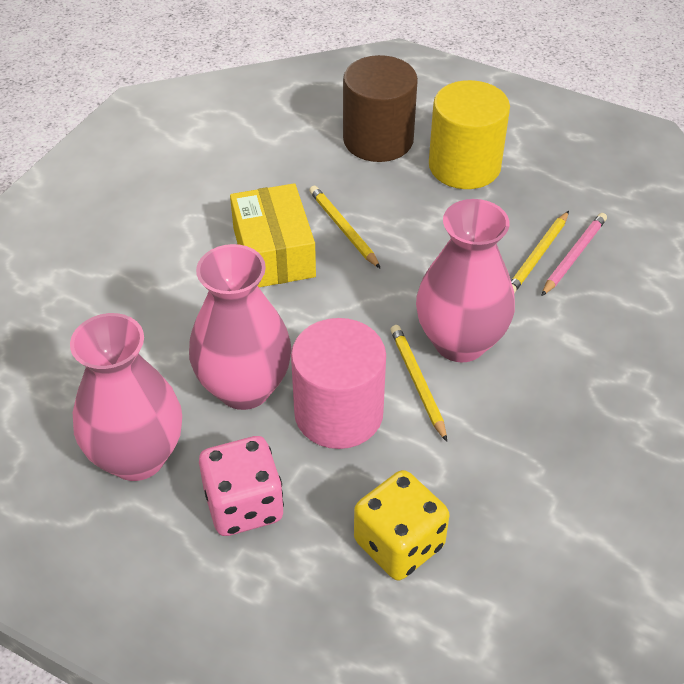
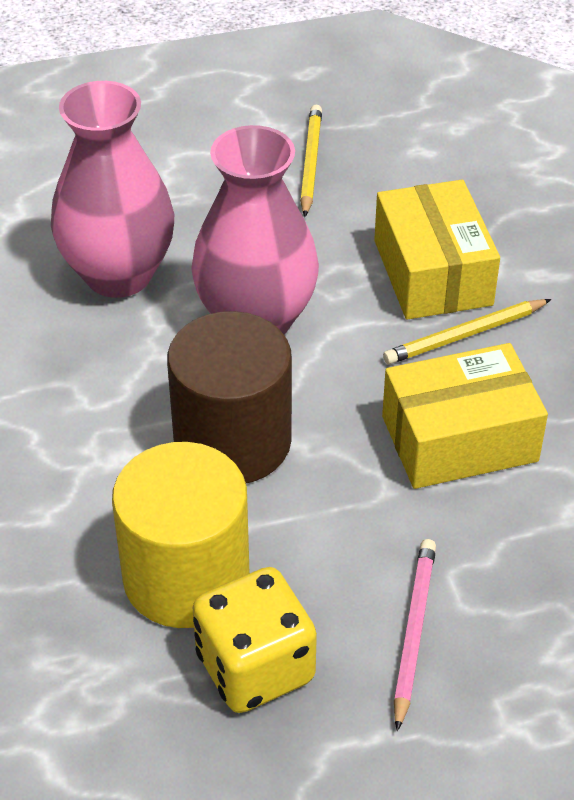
pink cylinder: [291,318,386,449] = 1 -> none = 0
pink dice: [199,436,284,536] = 1 -> none = 0
pink vase: [70,313,182,481] [189,244,292,410] [416,199,515,362] = 3 -> [51,81,174,298] [191,125,319,335] = 2
yellow box: [230,183,316,287] = 1 -> [374,180,500,320] [382,343,548,489] = 2
yellow pencil: [309,186,381,269] [390,325,447,442] [511,211,569,293] = 3 -> [300,105,322,217] [383,299,551,364] = 2

